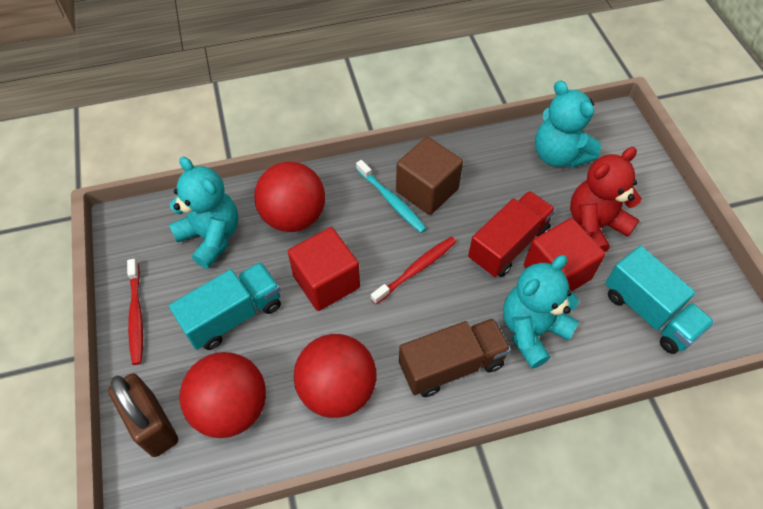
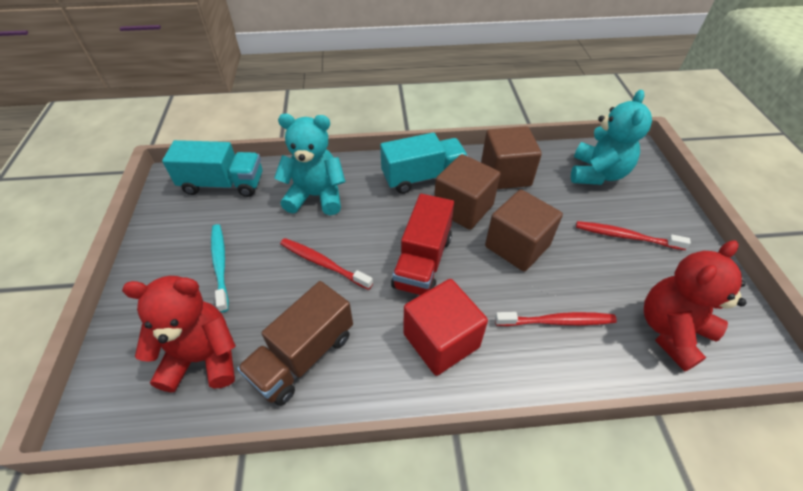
brown cube: [396,137,463,215] = 1 -> [434,154,501,230] [481,126,542,189] [485,190,563,272] = 3
brown padlock: [108,373,178,457] = 1 -> none = 0
red ball: [179,352,266,438] [254,162,325,232] [294,334,377,418] = 3 -> none = 0
red cube: [288,227,360,311] [524,218,605,292] = 2 -> [404,279,488,376] = 1
red teddy bear: [570,147,642,252] = 1 -> [122,276,236,392] [644,240,747,372] = 2
red toothbrush: [127,259,143,365] [371,236,456,304] = 2 -> [280,238,373,290] [495,312,617,326] [576,221,691,250] = 3
turquoise teddy bear: [169,156,238,269] [503,255,579,369] [535,80,602,168] = 3 -> [274,114,346,215] [571,90,652,185] = 2

